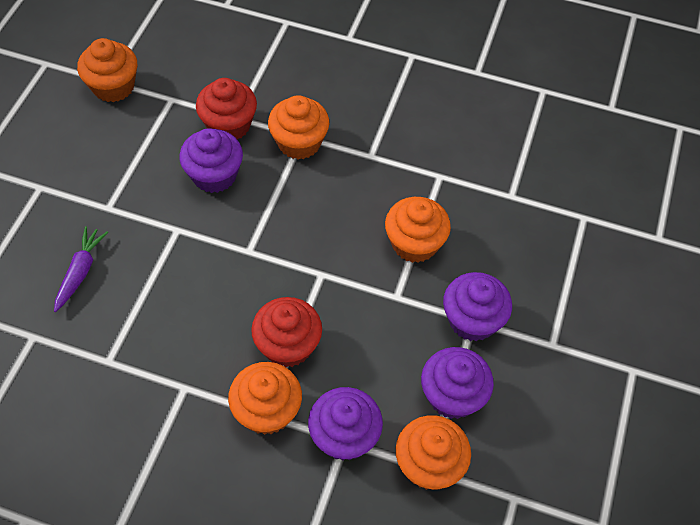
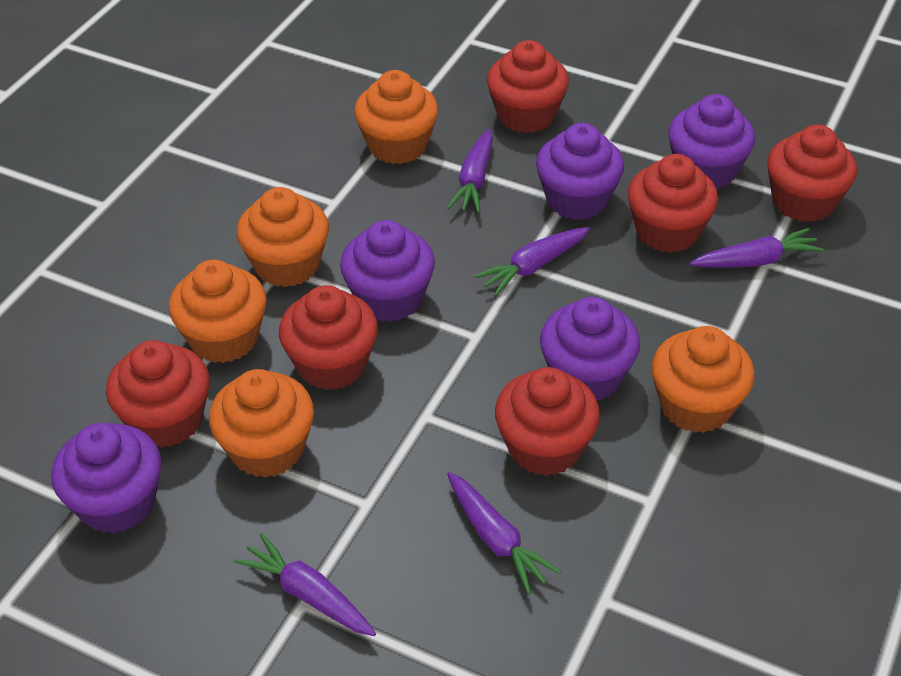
purple carrot: [54,226,108,312] = 1 -> [234,533,376,636] [447,129,493,213] [447,472,561,594] [474,227,590,296] [689,228,824,268] = 5
purple cupcake: [179,128,243,193] [308,387,383,461] [421,347,494,419] [443,272,512,341] = 4 -> [51,423,161,534] [340,220,435,322] [536,123,624,220] [540,297,640,401] [668,94,755,189] = 5
red cupcake: [196,78,257,140] [251,297,322,367] = 2 -> [106,340,210,448] [279,285,378,390] [487,40,569,133] [495,367,600,476] [627,154,718,253] [767,125,857,222] = 6

